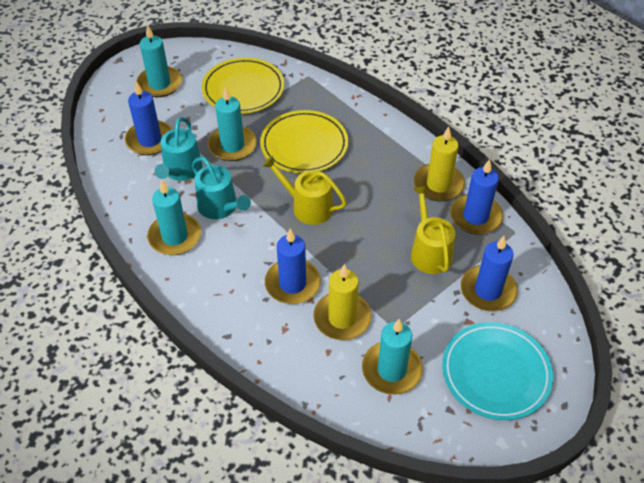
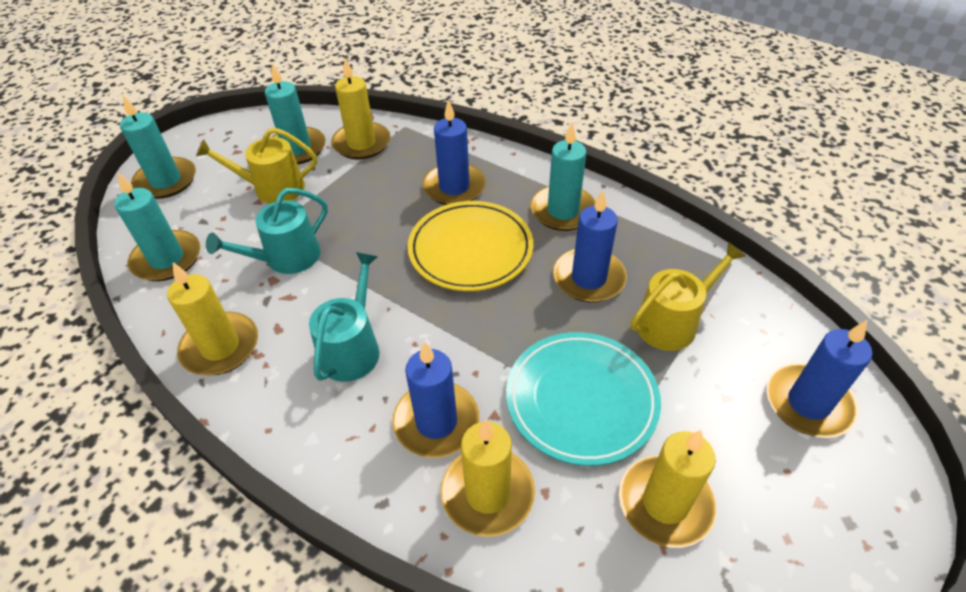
yellow candle: [313,264,372,340] [414,127,465,201] = 2 -> [167,262,258,376] [331,58,390,159] [441,419,535,537] [619,430,717,548] = 4
yellow plate: [202,58,284,114] [260,110,348,174] = 2 -> [408,201,533,291] = 1

